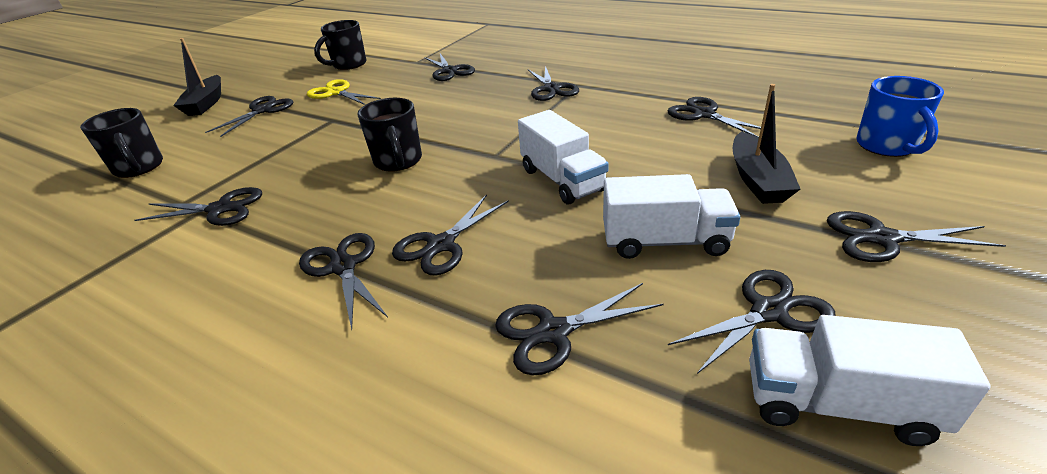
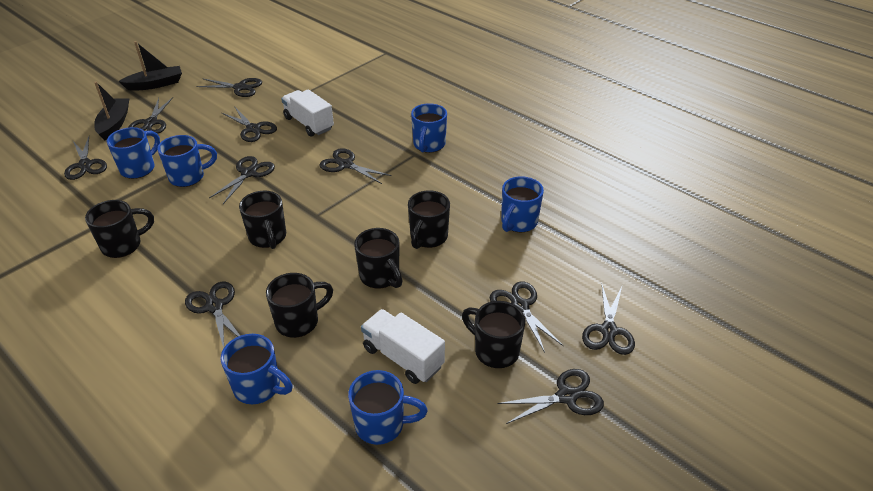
black mug: [80,108,163,178] [314,20,366,70] [358,98,422,172] = 3 -> [85,200,154,258] [239,191,286,249] [266,273,333,338] [354,228,402,289] [408,190,450,249] [462,301,525,368] = 6
blue mug: [856,76,944,157] = 1 -> [107,127,160,179] [157,135,217,187] [221,334,293,404] [348,370,428,445] [411,103,447,153] [501,176,544,233] = 6
white truck: [518,110,609,204] [603,174,740,259] [749,315,991,446] = 3 -> [281,89,334,137] [361,309,445,384] = 2
yellow scissors: [307,79,381,105] = 1 -> none = 0

